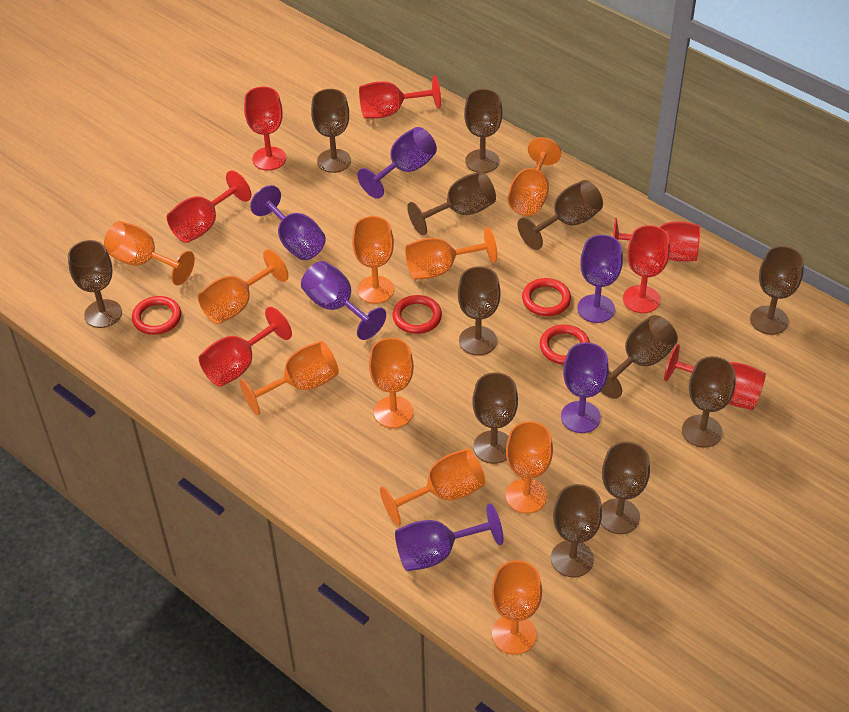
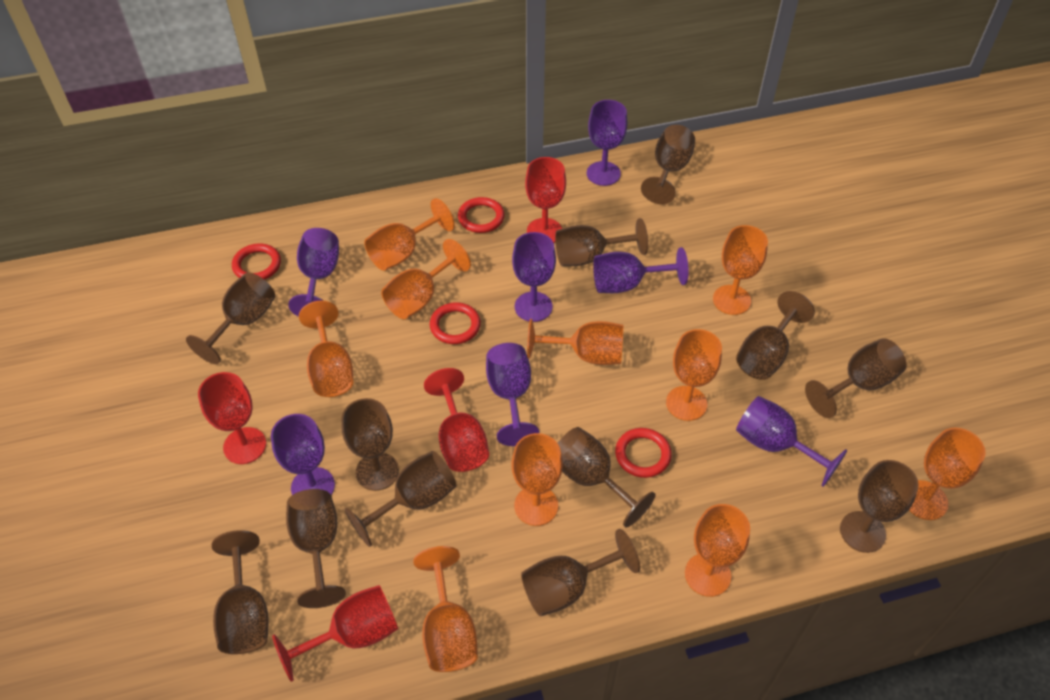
purple goblet: [250,185,326,260] [301,261,386,340] [357,127,437,199] [395,503,503,571] [561,342,609,433] [578,235,623,323] = 6 -> [271,414,335,495] [288,228,339,317] [486,343,539,446] [512,232,556,322] [587,100,627,186] [593,247,689,293] [736,396,847,487] = 7
red goblet: [167,170,251,243] [199,307,292,387] [244,87,286,170] [359,75,441,118] [613,218,700,262] [623,225,670,313] [664,344,766,410] = 7 -> [198,372,266,464] [272,585,398,682] [424,368,489,472] [525,157,566,243] = 4

